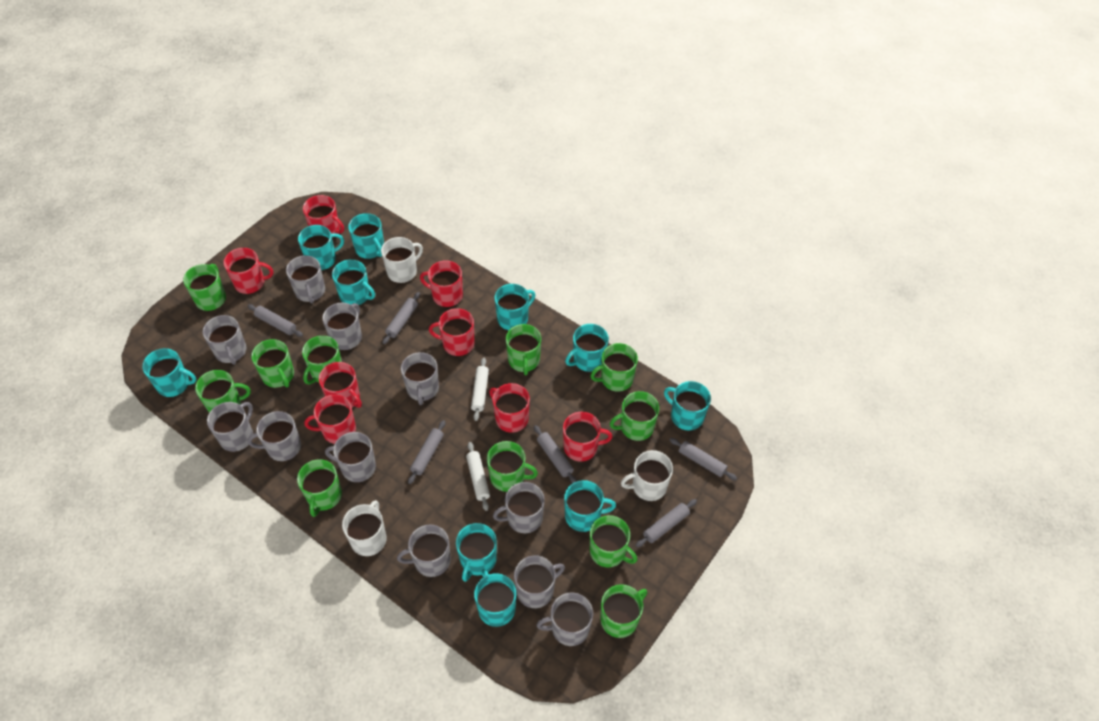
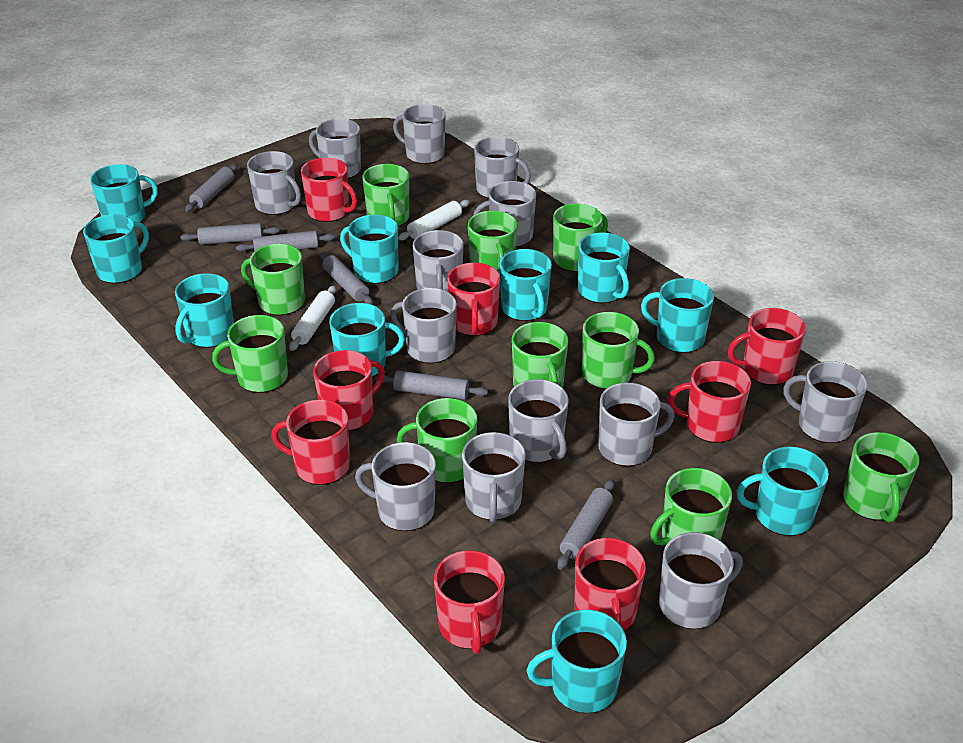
green mug: [183,264,226,311] [195,370,251,412] [251,339,294,388] [297,459,342,517] [302,335,342,384] [487,441,538,492] [506,324,541,376] [590,343,638,392] [590,515,637,568] [600,584,647,638] [610,391,659,441] = 11 -> [212,315,288,393] [241,244,305,316] [362,164,409,227] [397,398,477,483] [468,211,517,274] [512,322,568,388] [553,204,608,272] [582,312,655,389] [650,468,732,545] [843,432,919,522] = 10
grey mug: [203,315,246,365] [207,402,253,452] [248,411,301,461] [286,255,325,304] [322,303,362,350] [325,432,376,482] [397,525,451,577] [401,352,439,405] [493,482,545,533] [514,555,565,608] [536,593,593,646] = 11 -> [247,151,301,215] [309,119,361,179] [355,442,436,531] [390,288,457,364] [393,104,445,164] [413,230,464,292] [462,432,526,523] [473,181,536,247] [474,137,531,198] [508,379,569,463] [598,383,675,466] [659,532,743,629] [783,361,867,443] = 13
white mug: [342,500,387,556] [381,237,423,283] [621,450,673,501] = 3 -> none = 0

